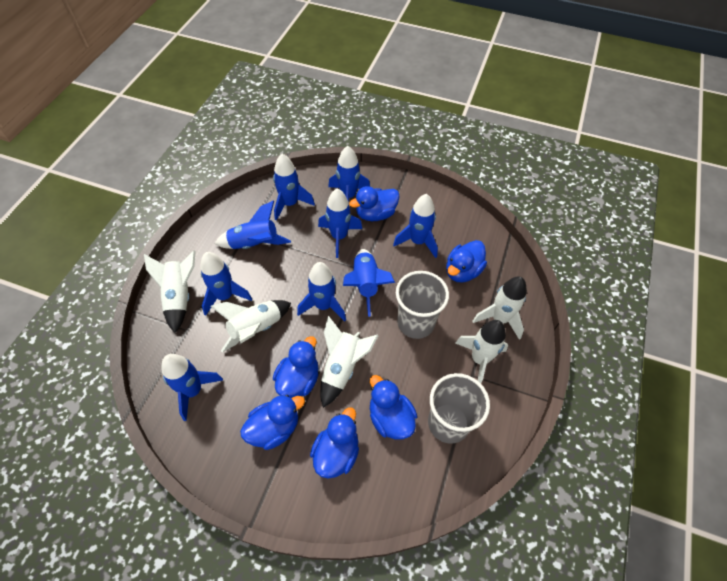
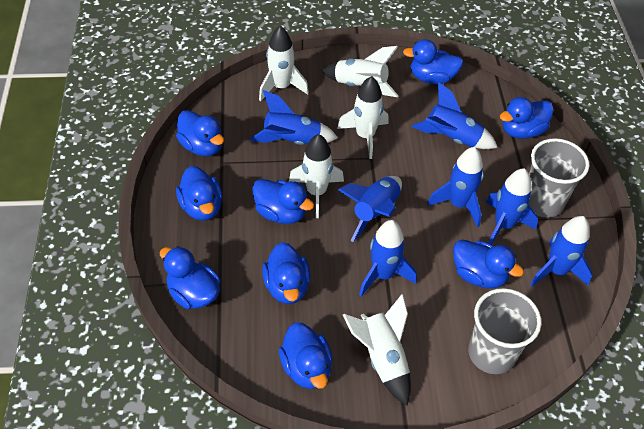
blue duck: [240,395,305,450] [273,336,319,398] [310,407,359,479] [349,186,400,221] [370,375,417,439] [446,240,487,283] = 6 -> [160,246,220,309] [176,110,224,156] [176,166,222,221] [252,179,314,224] [262,242,311,304] [279,322,332,389] [403,39,463,84] [453,240,524,288] [500,97,554,139] = 9
blue rocket: [162,354,223,421] [200,252,252,316] [215,201,291,249] [273,154,315,221] [297,262,346,322] [318,189,362,258] [328,146,370,203] [343,249,395,317] [393,194,438,258] = 9 -> [249,90,338,145] [338,176,402,242] [359,220,417,297] [412,82,498,149] [427,147,483,227] [486,168,538,245] [530,216,592,286] = 7

